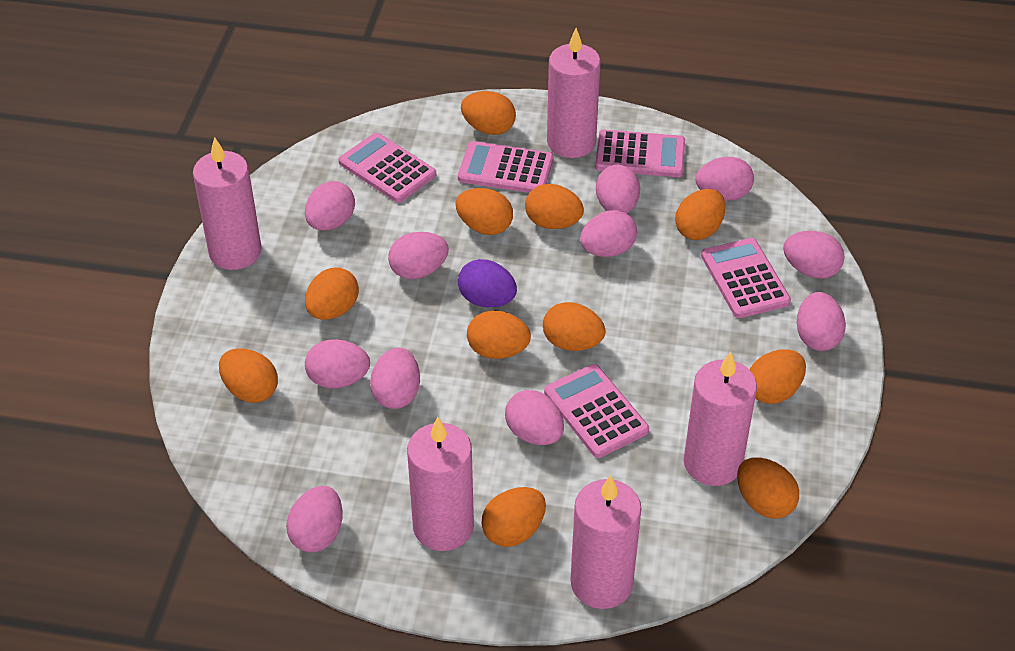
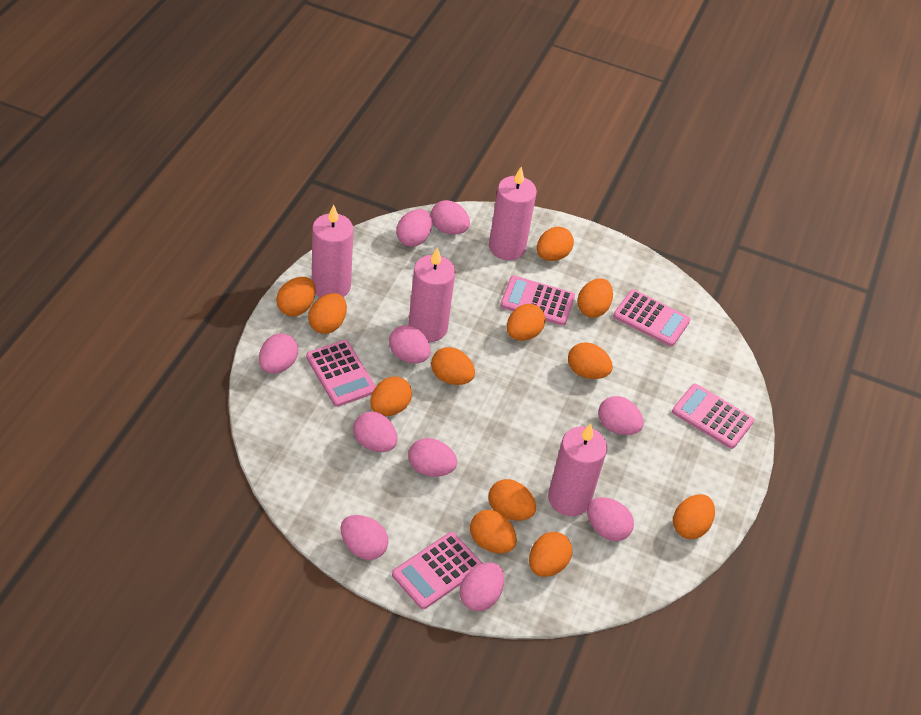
orange egg: [219,348,278,403] [305,267,359,320] [455,188,513,235] [461,91,516,135] [467,310,531,359] [481,487,546,547] [525,184,584,229] [543,302,605,351] [675,189,726,240] [737,458,799,519] [750,349,806,404] = 11 -> [276,277,316,316] [308,293,347,334] [370,377,412,416] [431,347,475,385] [470,510,517,553] [488,479,536,521] [507,304,546,341] [529,532,572,577] [537,227,574,261] [568,342,613,379] [577,278,613,318] [673,494,715,539] = 12
pink candle: [193,137,261,270] [407,417,474,551] [547,28,601,158] [570,475,642,609] [684,352,757,486] = 5 -> [312,205,354,298] [408,247,456,342] [489,167,537,260] [548,423,607,516] = 4
pink egg: [286,486,343,553] [305,181,355,230] [305,339,370,388] [370,348,420,409] [388,232,449,279] [505,390,564,445] [580,210,637,257] [596,165,640,213] [696,157,754,201] [783,231,845,279] [797,292,846,351] = 11 -> [259,333,298,374] [341,515,389,560] [353,412,397,452] [389,325,431,363] [396,209,432,247] [408,438,457,477] [431,200,470,235] [460,562,504,611] [587,497,634,541] [598,396,643,435] = 10
purple egg: [458,259,517,307] = 1 -> none = 0

